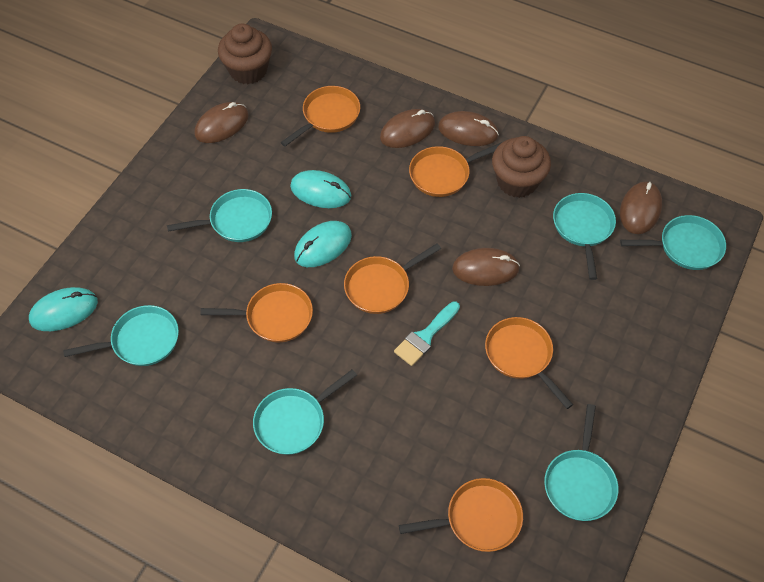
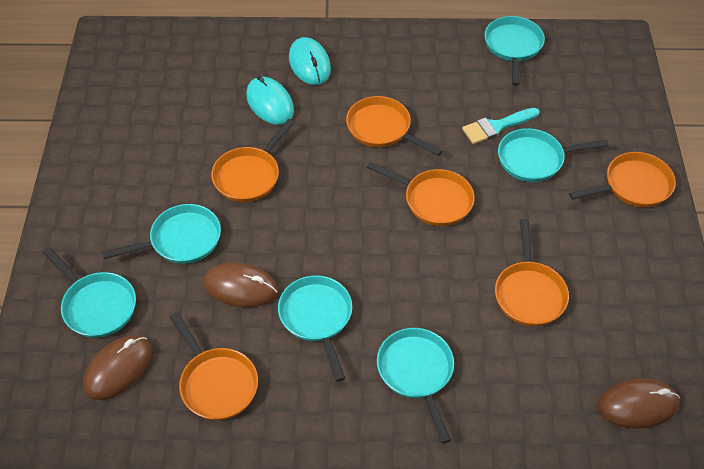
brown cupcake: [218,24,272,84] [492,136,551,198] = 2 -> none = 0
brown mouse: [195,102,249,143] [380,109,435,148] [438,111,499,146] [452,248,520,286] [620,182,662,234] = 5 -> [83,335,152,400] [203,263,278,307] [597,379,680,429] = 3
turquoise mouse: [29,287,98,331] [290,170,351,208] [294,221,352,267] = 3 -> [246,76,294,125] [289,37,331,85] = 2

